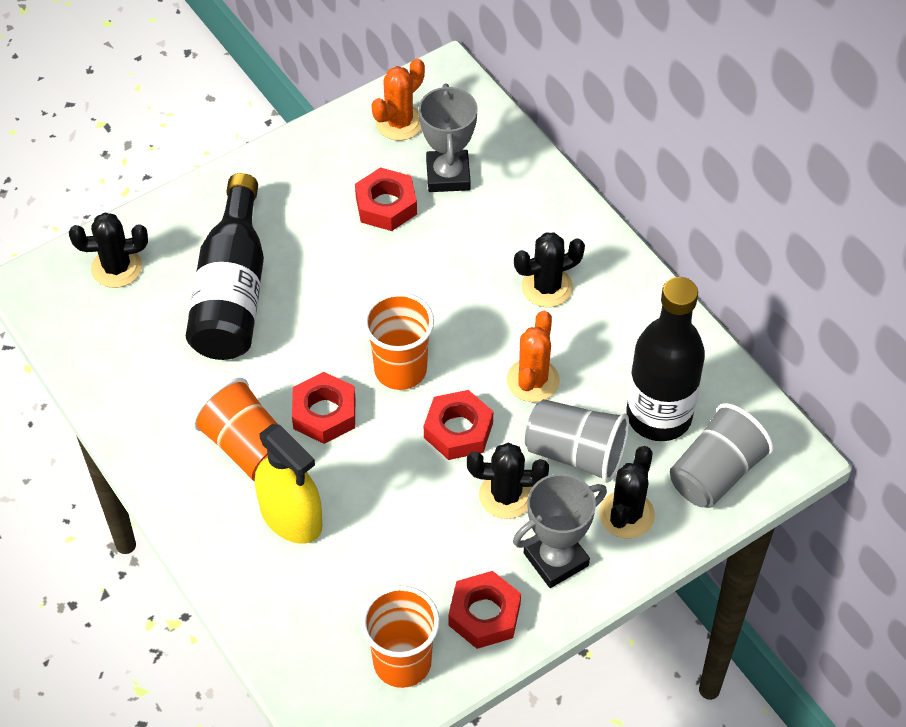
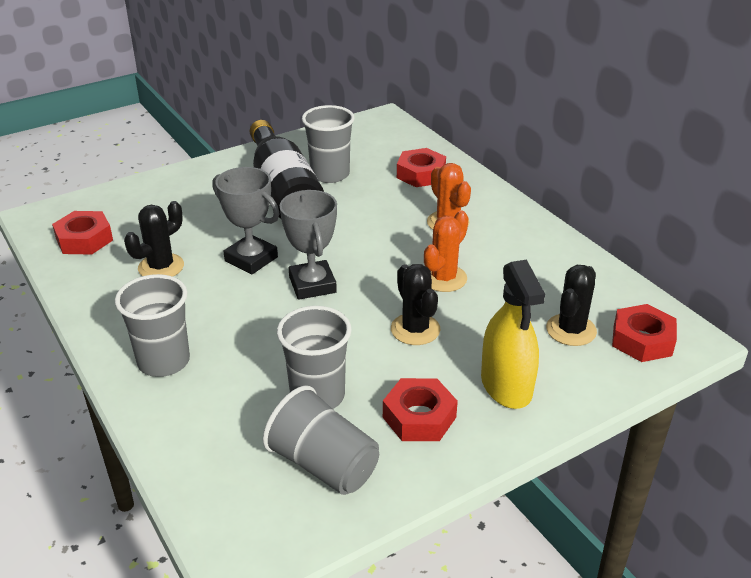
black bottle: [186,173,264,360] [626,277,705,441] = 2 -> [250,120,324,219] = 1
black cactus: [69,213,148,288] [467,443,549,519] [514,233,585,307] [599,446,655,539] = 4 -> [124,201,184,277] [391,264,440,345] [546,265,597,346] = 3
grey cup: [525,399,629,483] [670,403,774,508] = 2 -> [115,274,190,377] [263,386,379,495] [277,306,352,409] [302,105,355,183] = 4
orange cup: [192,378,278,481] [361,586,440,688] [363,292,434,390] = 3 -> none = 0

